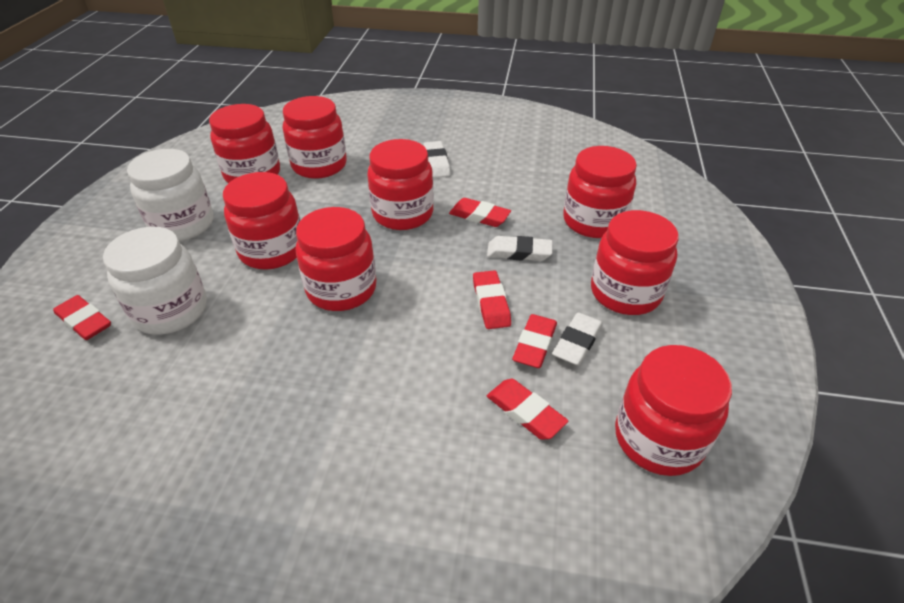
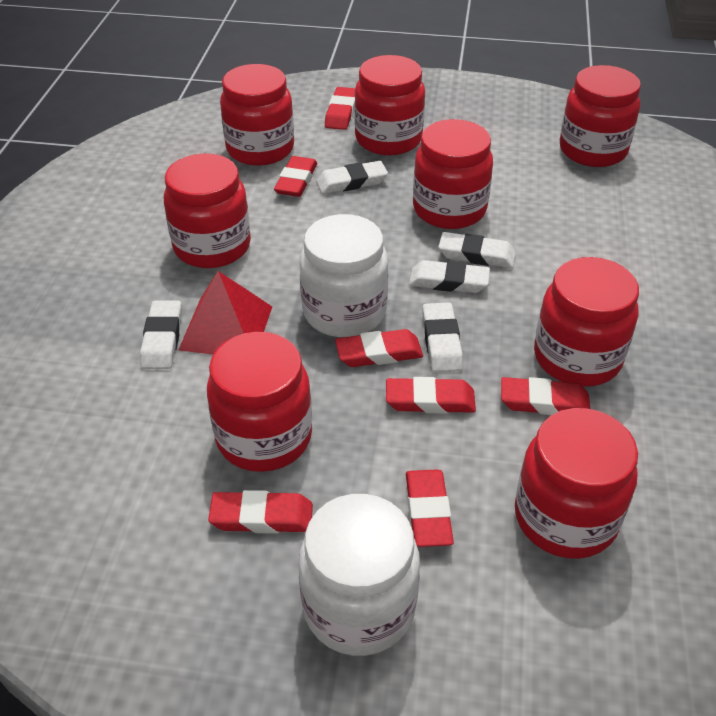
red eraser: [53,295,111,340] [449,198,511,227] [473,270,511,329] [487,379,568,440] [512,314,557,368] = 5 -> [208,490,313,533] [274,156,317,197] [325,87,355,130] [335,329,423,367] [386,377,476,414] [406,469,454,547] [501,377,590,415] = 7
red pyramid: none = 0 -> [179,271,272,355] = 1
white eraser: [423,141,450,178] [487,236,553,261] [552,312,603,366] = 3 -> [140,301,182,369] [316,161,388,194] [409,260,490,293] [422,303,463,372] [438,232,516,268] = 5

